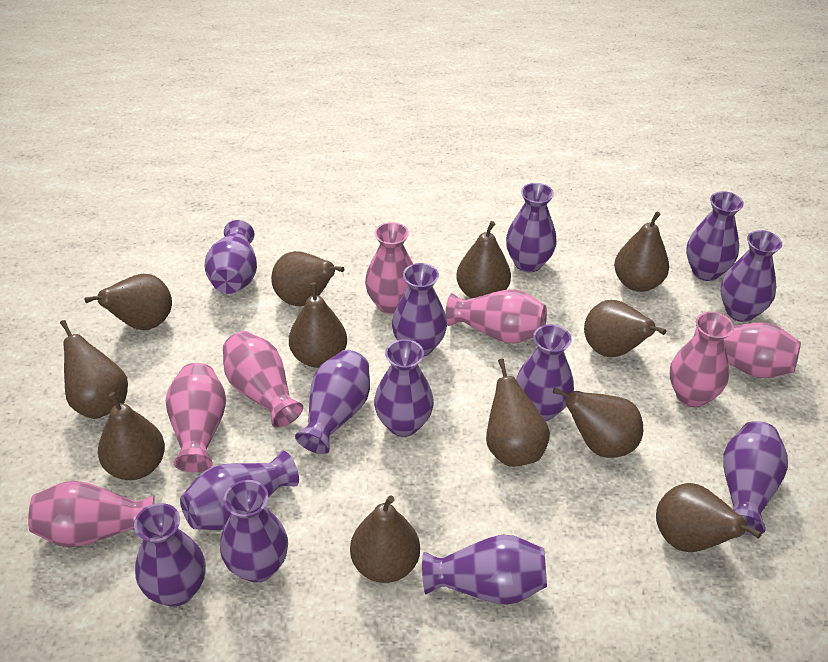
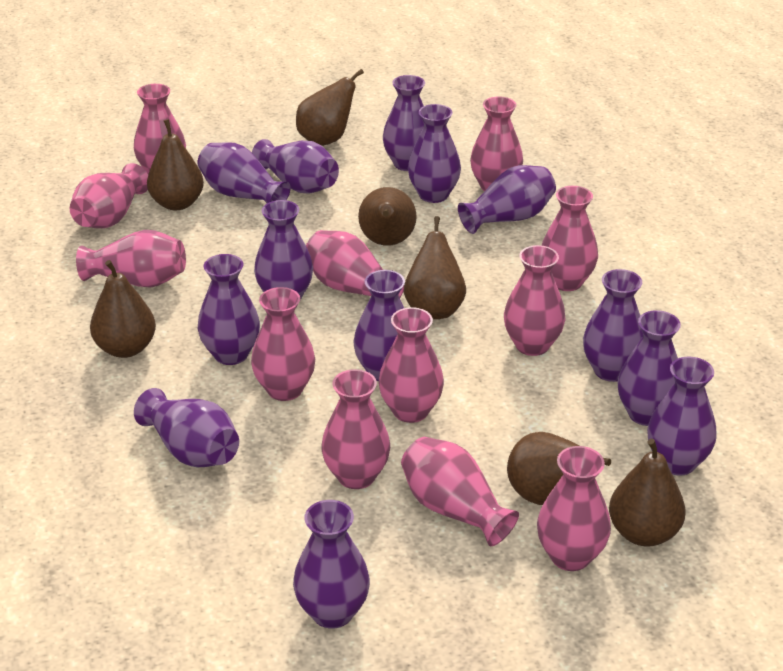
brown pear: [60,320,128,419] [84,274,172,330] [98,392,165,480] [271,251,344,306] [289,283,347,368] [350,495,420,583] [456,221,511,299] [486,359,550,467] [553,387,643,458] [584,300,666,357] [614,211,669,292] [656,483,762,552] = 12 -> [90,260,156,358] [147,119,204,210] [296,69,364,146] [358,187,417,246] [404,216,466,319] [507,432,611,505] [609,439,685,547] = 7
pink vase: [28,481,154,547] [166,363,226,472] [223,331,303,428] [365,222,413,314] [445,289,547,343] [670,312,734,407] [694,323,801,378] = 7 -> [70,163,148,228] [76,230,186,288] [134,84,186,174] [251,287,315,401] [306,230,404,298] [321,369,390,489] [379,307,444,423] [401,437,519,546] [470,97,523,191] [504,245,566,356] [537,446,611,571] [541,186,598,291] = 12

